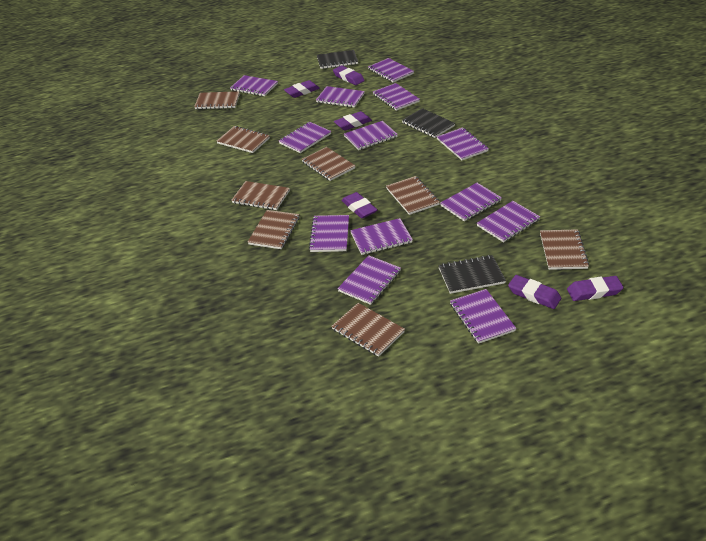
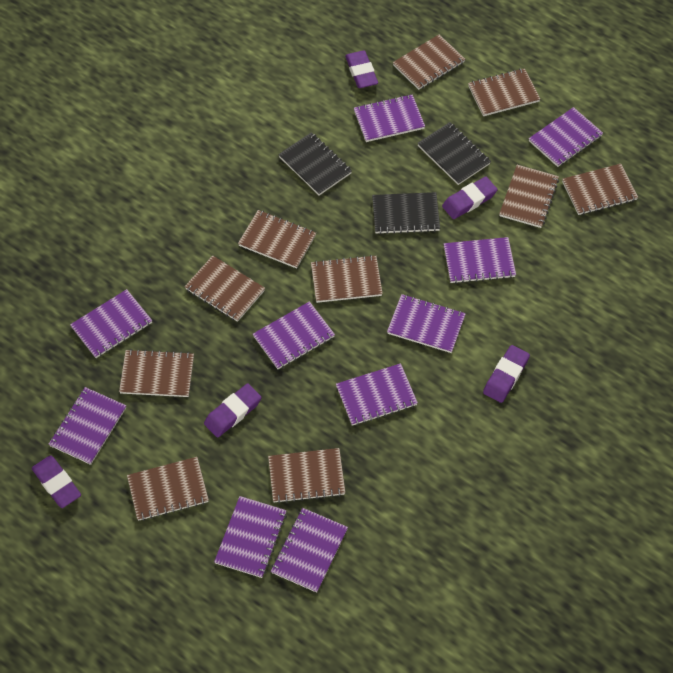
brown notebook: [194,91,240,109] [217,126,270,153] [231,181,290,210] [248,210,299,249] [302,147,355,181] [331,303,405,357] [386,176,440,215] [540,229,589,270] = 8 -> [119,349,194,397] [127,457,209,521] [185,255,265,322] [238,210,316,269] [268,448,345,503] [311,255,383,303] [393,35,465,90] [468,68,540,116] [499,165,559,228] [562,164,638,215] = 10
purple eraser: [284,80,320,98] [333,65,365,85] [334,111,372,131] [342,192,377,218] [508,275,561,309] [567,276,624,301] = 6 -> [32,455,81,508] [204,384,262,438] [345,50,378,88] [442,177,498,219] [483,345,530,403] = 5
purple notebook: [230,75,278,96] [279,122,331,153] [309,215,349,252] [316,86,365,108] [338,255,401,305] [344,121,398,150] [350,218,413,255] [368,58,414,83] [373,83,420,111] [437,127,489,160] [440,183,502,221] [450,289,516,344] [477,201,540,243] = 13 -> [49,387,126,465] [70,289,152,358] [214,496,287,578] [253,301,335,369] [271,508,348,593] [336,363,418,426] [354,94,425,142] [387,294,466,353] [444,237,516,284] [529,107,603,167] = 10

